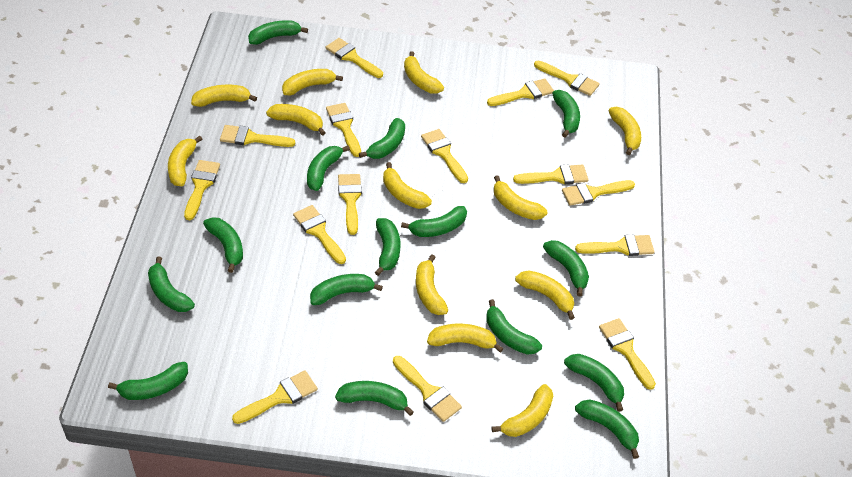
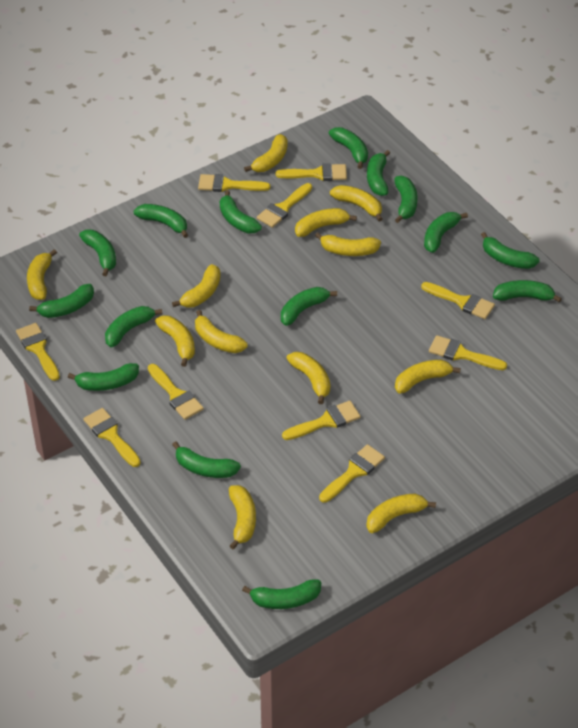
yellow brush: [184,160,220,220] [220,125,295,147] [232,370,318,424] [293,205,346,264] [326,38,383,78] [326,103,361,157] [338,174,362,235] [393,356,462,422] [421,129,468,183] [487,78,554,106] [513,164,589,185] [534,60,600,96] [562,180,635,206] [575,235,654,256] [599,318,656,390] = 15 -> [16,323,60,381] [84,408,141,467] [148,364,204,420] [198,174,270,192] [257,183,312,228] [276,163,347,181] [282,401,361,440] [319,444,385,503] [421,282,495,319] [429,335,507,370] = 10

